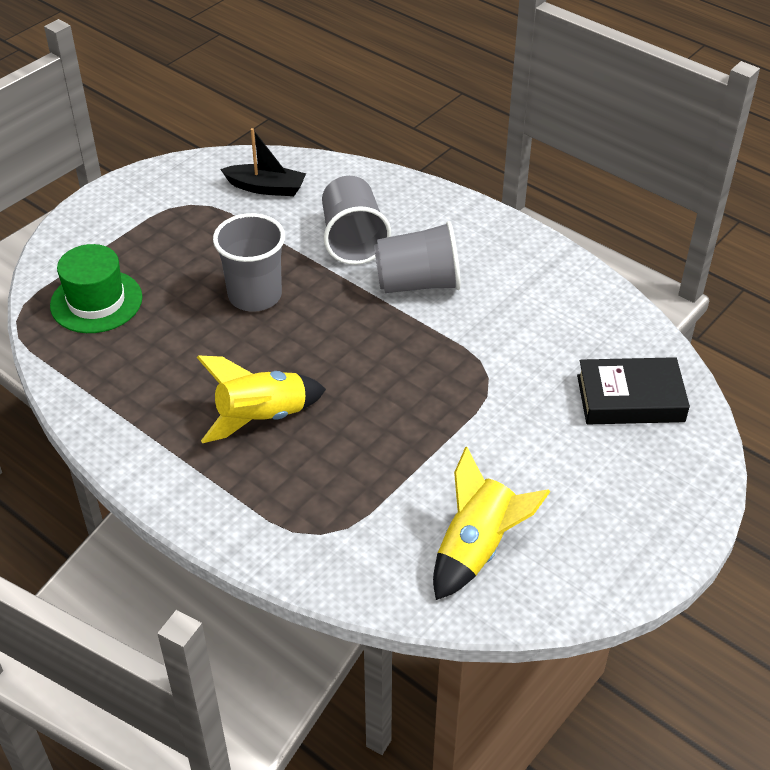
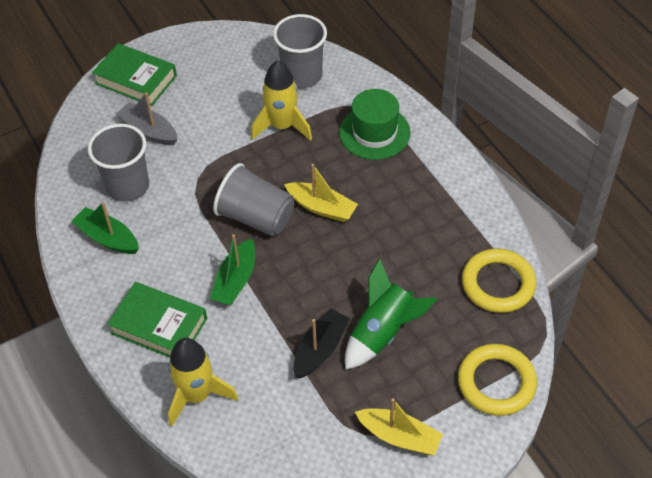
black book: [577,357,690,424] = 1 -> none = 0
green boat: none = 0 -> [71,202,139,254] [210,234,255,305] = 2
green book: none = 0 -> [92,43,177,106] [107,282,207,358] = 2
green rocket: none = 0 -> [345,259,437,370] = 1
grey boat: none = 0 -> [116,92,178,145] = 1
yellow boat: none = 0 -> [284,164,358,222] [355,398,443,455] = 2
yellow ring: none = 0 -> [458,344,537,416] [462,249,537,313] = 2

